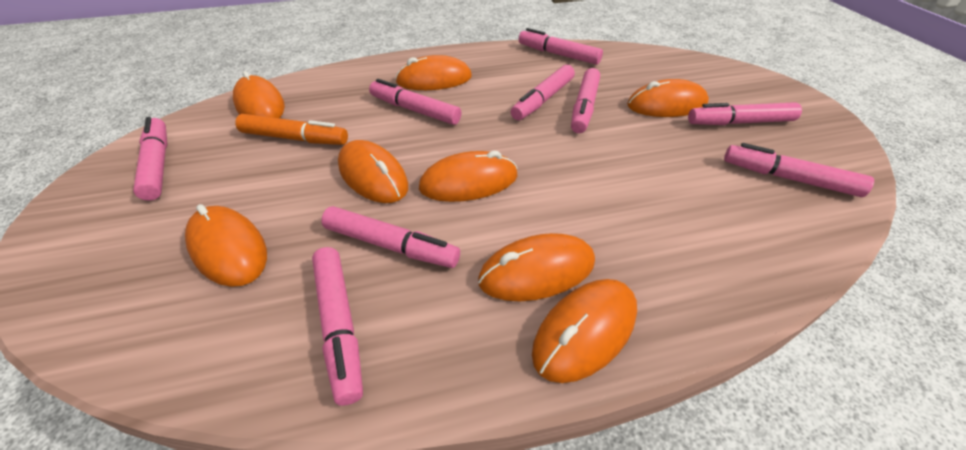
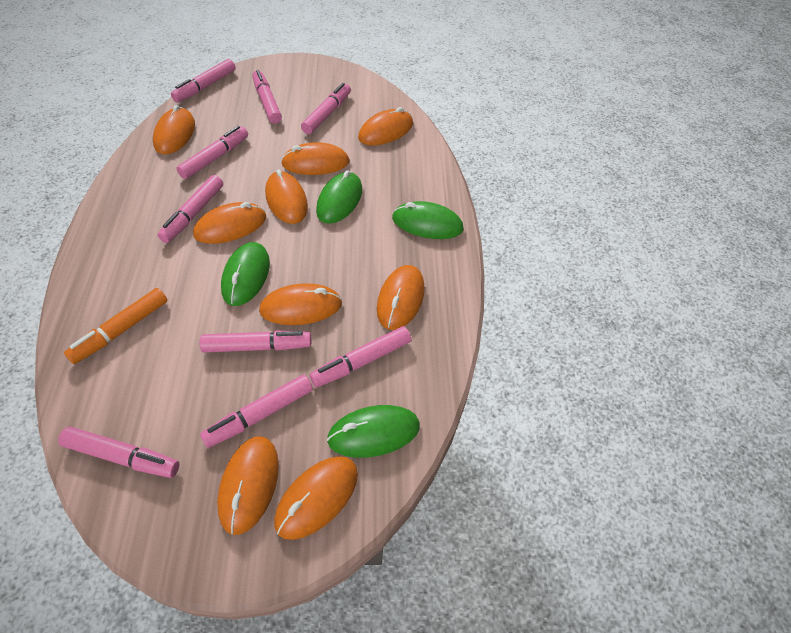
green mouse: none = 0 -> [221,242,270,306] [316,170,362,224] [327,405,420,458] [392,201,464,239] = 4
orange mouse: [185,204,267,287] [233,71,285,118] [338,140,408,203] [395,55,472,90] [419,151,518,202] [478,233,595,301] [532,279,637,383] [627,79,709,117] = 8 -> [153,105,195,154] [193,202,266,244] [217,436,279,535] [259,283,342,325] [265,170,308,224] [274,456,358,540] [281,142,350,175] [358,107,413,145] [377,265,425,330] = 9

